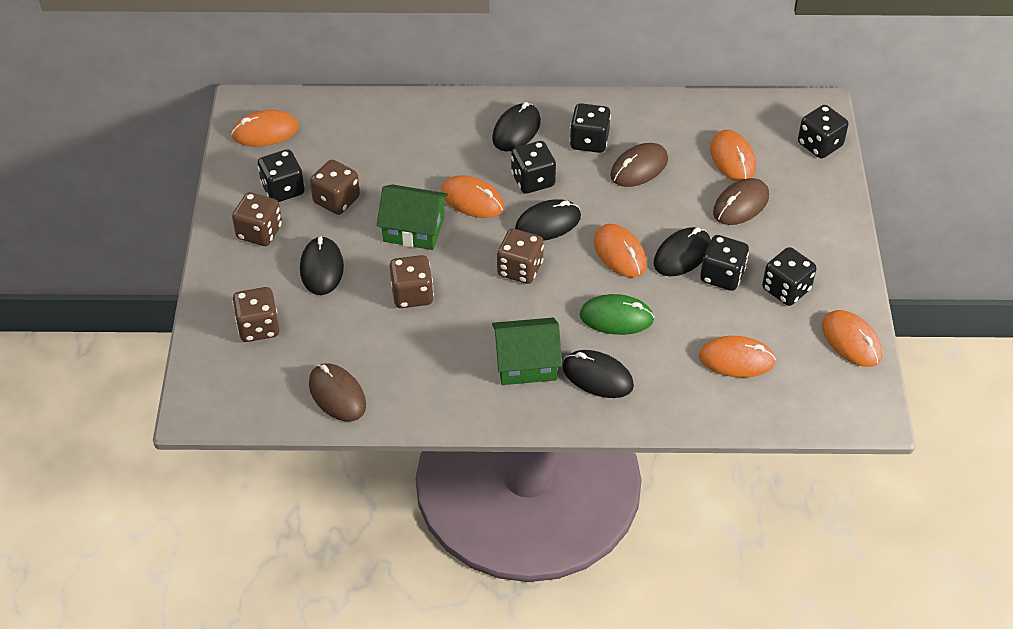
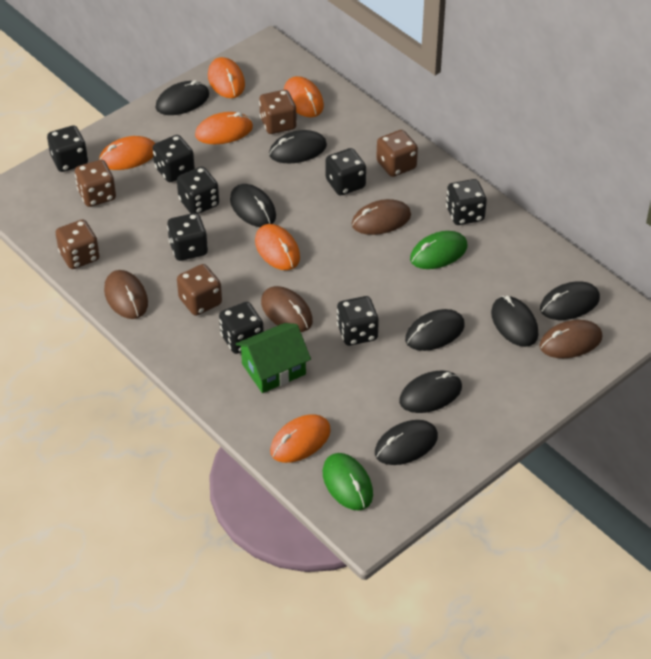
black dice: [258,149,305,202] [511,141,556,194] [570,103,611,153] [700,235,749,291] [762,247,816,306] [798,105,849,159] = 6 -> [47,126,88,172] [153,135,195,182] [167,213,208,261] [177,167,219,214] [219,302,264,354] [326,148,366,196] [337,296,379,346] [446,179,487,225] = 8
black mouse: [300,236,344,295] [492,102,541,151] [515,199,581,241] [562,350,634,398] [654,227,711,276] = 5 -> [155,80,209,115] [230,184,276,227] [269,130,327,164] [375,420,438,465] [399,371,462,413] [405,309,465,351] [491,296,539,347] [540,281,600,320] = 8
brown mouse: [309,363,366,422] [610,143,668,187] [713,178,769,225] = 3 -> [104,270,148,319] [261,286,313,332] [352,199,411,235] [539,320,602,358] = 4
green house: [377,184,448,250] [492,318,562,385] = 2 -> [236,323,311,393] = 1
green mouse: [580,294,654,335] = 1 -> [323,453,373,511] [410,231,467,269] = 2

